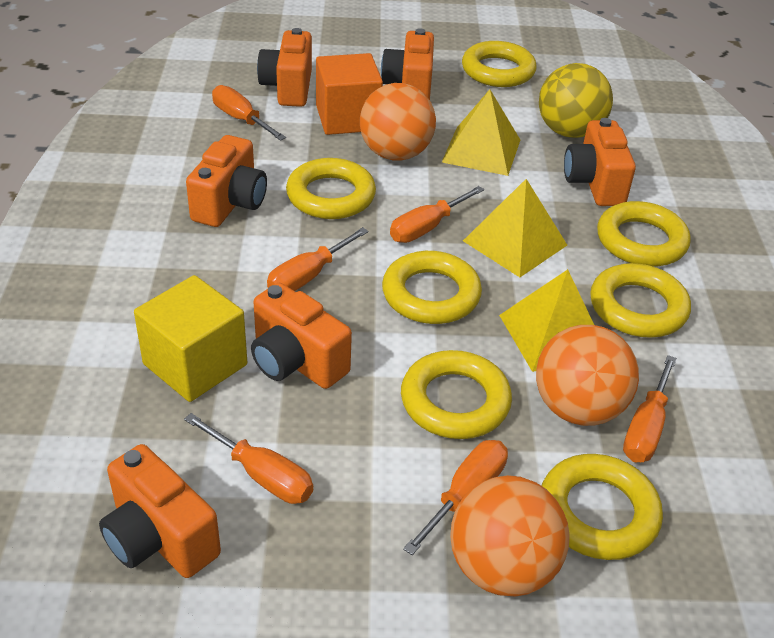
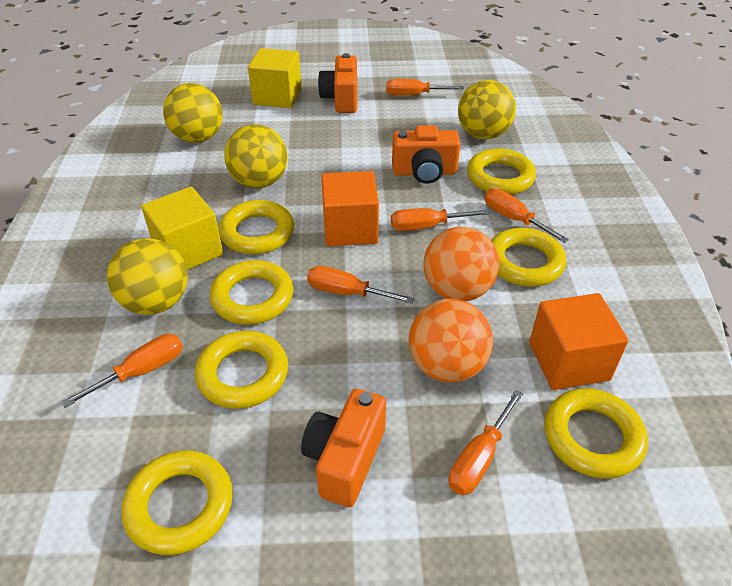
orange ball: [360,83,436,161] [450,475,570,596] [536,325,639,426] = 3 -> [409,299,493,383] [423,227,499,301] = 2
orange camera: [99,444,221,578] [186,135,267,227] [251,283,352,389] [257,28,312,107] [381,28,434,100] [564,118,636,206] = 6 -> [301,389,386,507] [318,53,357,113] [392,125,461,184] = 3
orange cube: [316,53,383,135] = 1 -> [321,171,379,246] [529,293,628,390] = 2
yellow ball: [539,63,613,138] = 1 -> [107,238,188,315] [163,83,223,143] [224,124,288,188] [458,80,516,139] = 4
yellow cube: [134,275,247,402] = 1 -> [141,187,223,270] [248,48,302,108] = 2
yellow pyramid: [442,89,520,176] [463,179,567,277] [499,269,594,372] = 3 -> none = 0

